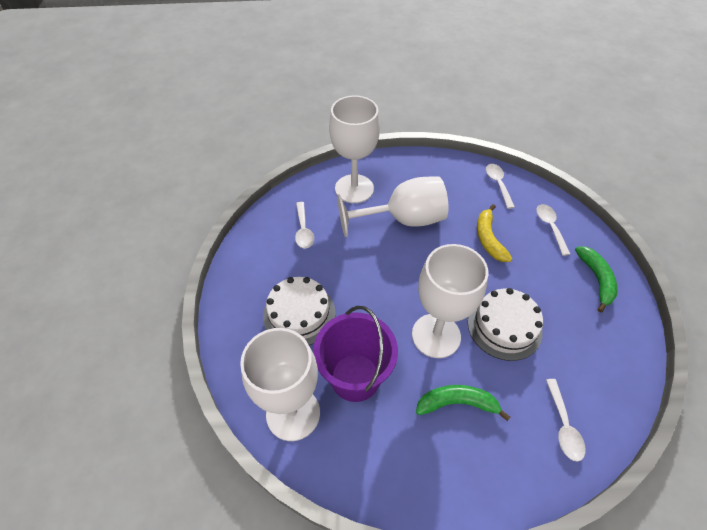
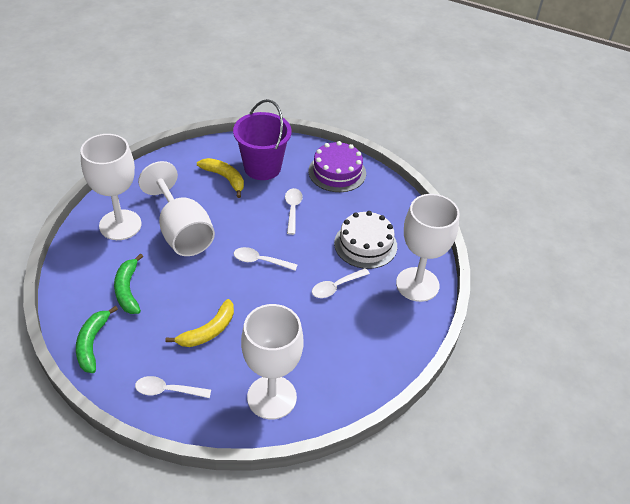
purple cake: none = 0 -> [309,141,366,192] = 1
white cake: [263,277,335,345] [468,288,543,361] = 2 -> [334,211,397,269] = 1
yellow banana: [477,204,512,262] = 1 -> [166,299,234,347] [197,158,244,198] = 2

